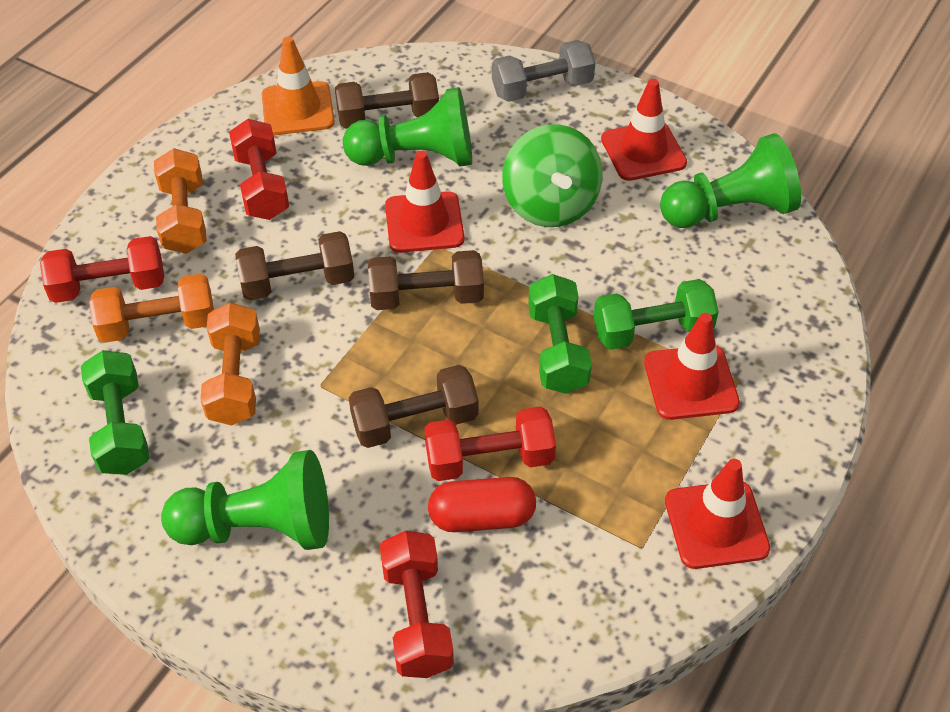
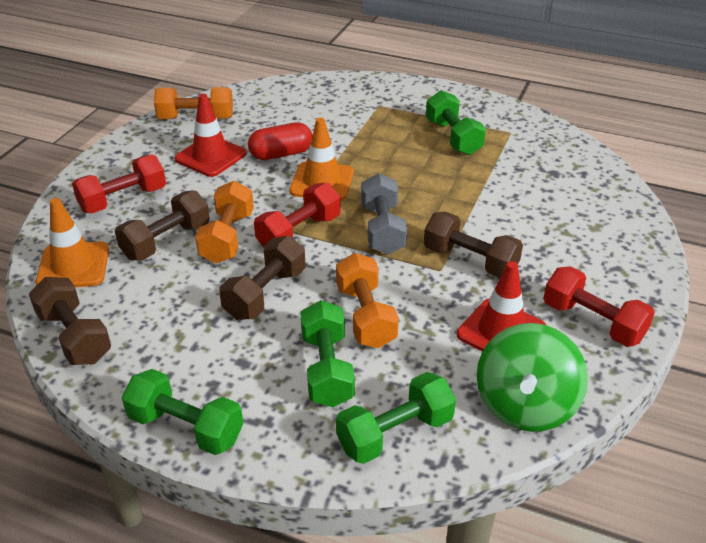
green dumbbell: [81,350,150,475] [528,274,592,394] [594,279,719,350] = 3 -> [122,369,243,455] [300,300,355,407] [336,372,456,464] [426,90,486,155] = 4
green pawn: [161,450,329,550] [343,87,472,167] [660,133,801,228] = 3 -> none = 0
orange traffic cone: [262,36,335,135] = 1 -> [36,198,109,287] [289,118,354,201] = 2
red dumbbell: [40,236,164,303] [229,119,289,220] [380,531,454,678] [425,406,556,481] = 4 -> [72,155,166,213] [254,182,341,247] [543,266,655,347] = 3
red traffic cone: [385,150,464,253] [601,79,687,181] [644,313,740,420] [665,459,770,569] = 4 -> [174,94,246,177] [457,261,546,352] = 2

